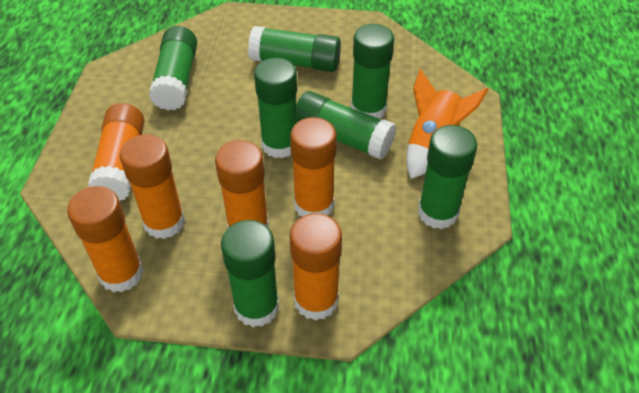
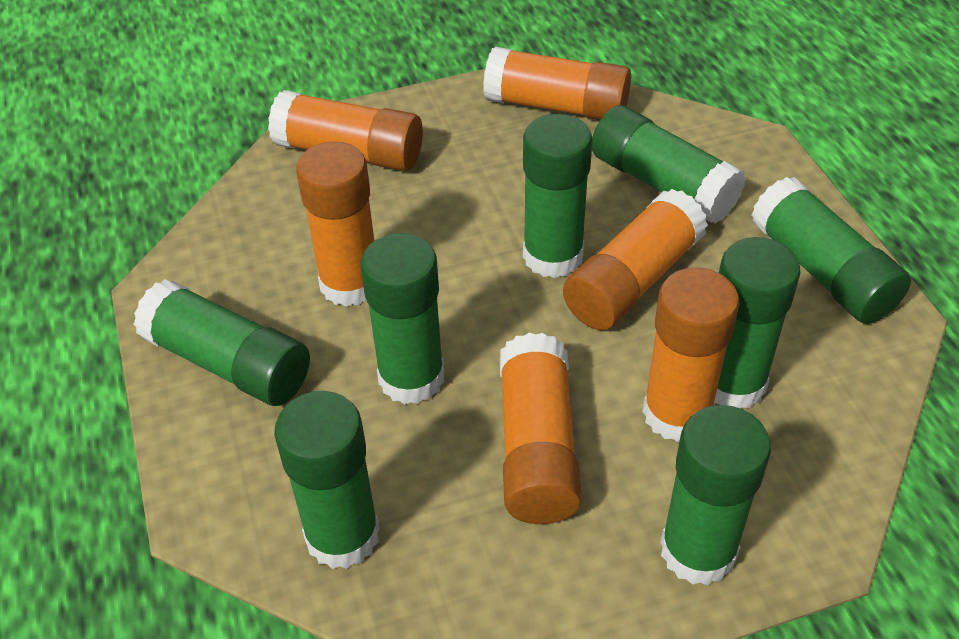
green glue stick: [149,26,197,110] [221,220,279,327] [248,26,341,72] [254,58,297,158] [296,91,396,160] [351,24,394,119] [418,125,477,229] = 7 -> [133,279,310,406] [274,391,380,569] [361,233,444,405] [523,114,592,278] [592,105,746,224] [660,405,771,586] [715,237,800,409] [751,177,911,324] = 8
orange rocket: [406,69,488,179] = 1 -> none = 0

